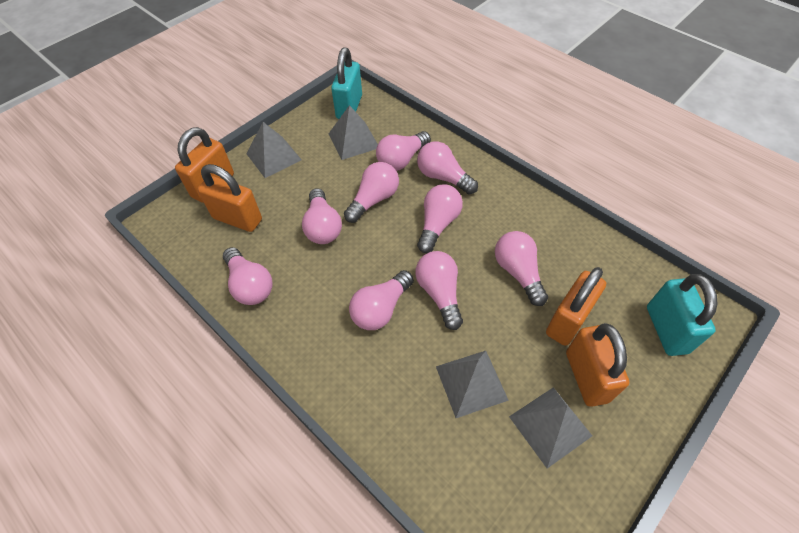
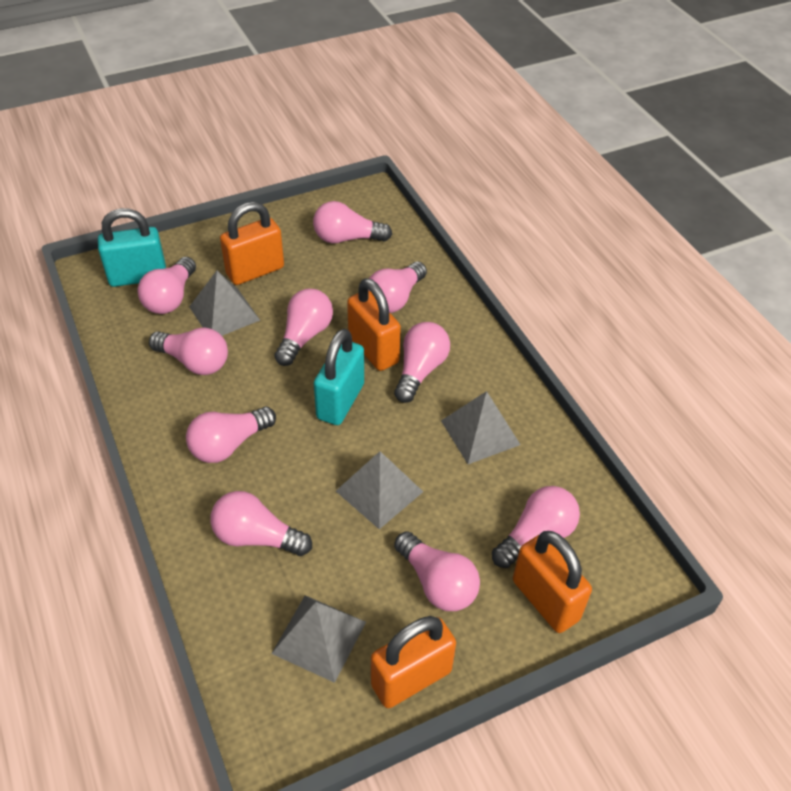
pink light bulb: [223,247,273,305] [302,188,342,244] [344,162,399,223] [349,270,414,330] [376,131,431,171] [415,251,463,330] [417,141,478,194] [417,184,463,253] [495,231,548,306] = 9 -> [138,257,196,314] [149,328,228,375] [186,407,276,463] [210,491,312,556] [275,289,333,366] [313,201,392,243] [369,262,427,313] [394,322,450,403] [394,531,480,611] [492,486,580,568] = 10

